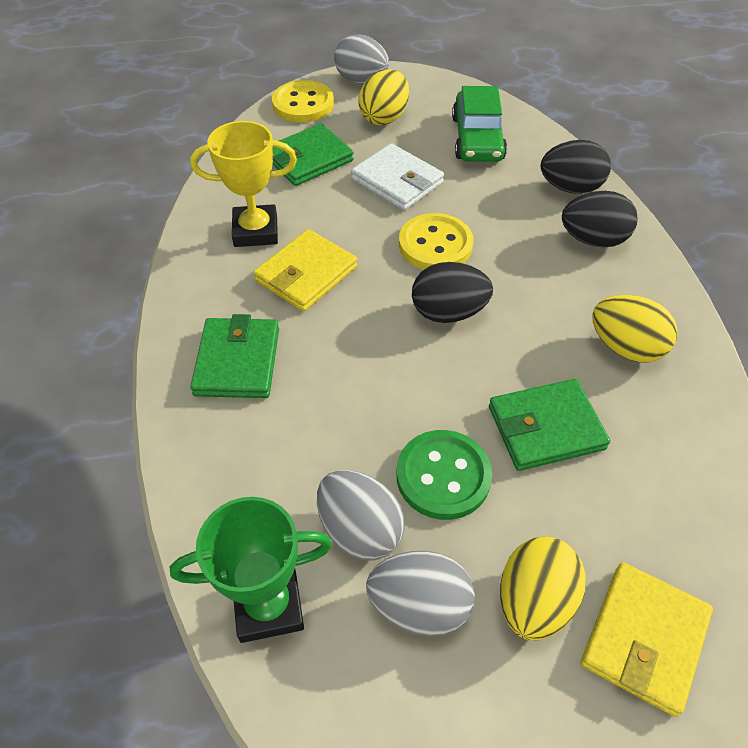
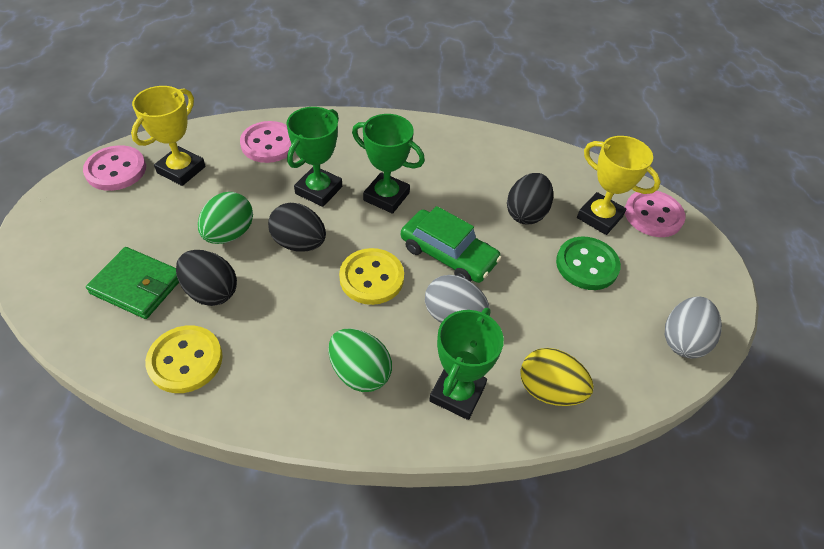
green egg: none = 0 -> [198,192,253,244] [329,328,392,392] = 2
green trophy: [170,497,332,643] = 1 -> [287,107,342,207] [352,114,425,214] [429,308,504,420] = 3
green wallet: [190,314,279,398] [272,124,354,186] [489,379,610,471] = 3 -> [86,247,179,319] = 1
grey egg: [317,470,405,560] [334,35,389,83] [366,551,475,636] = 3 -> [425,275,489,323] [665,296,722,358] = 2
pink button: none = 0 -> [83,145,146,191] [240,121,292,163] [625,191,686,237] = 3
white wallet: [351,143,444,211] = 1 -> none = 0
yellow egg: [359,69,409,125] [500,537,586,641] [592,295,677,362] = 3 -> [520,348,594,406] = 1
yellow trophy: [190,121,297,247] = 1 -> [131,86,206,186] [577,136,661,235] = 2
yellow wallet: [254,229,357,312] [581,562,713,717] = 2 -> none = 0

